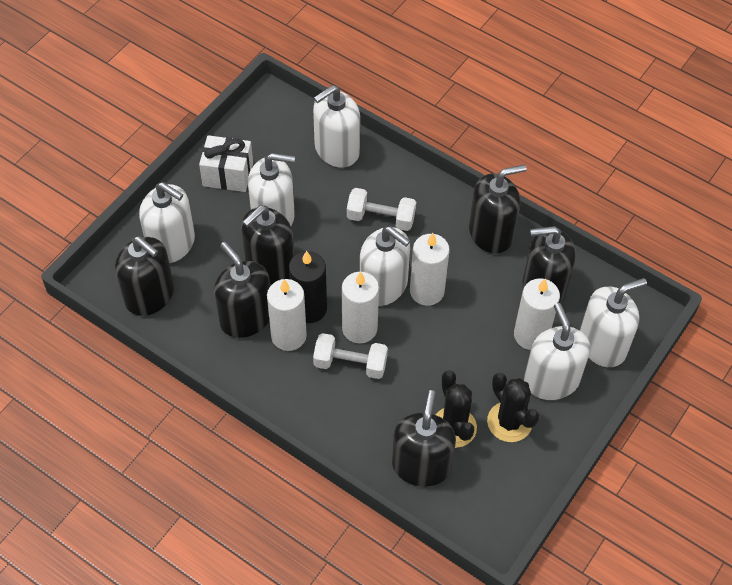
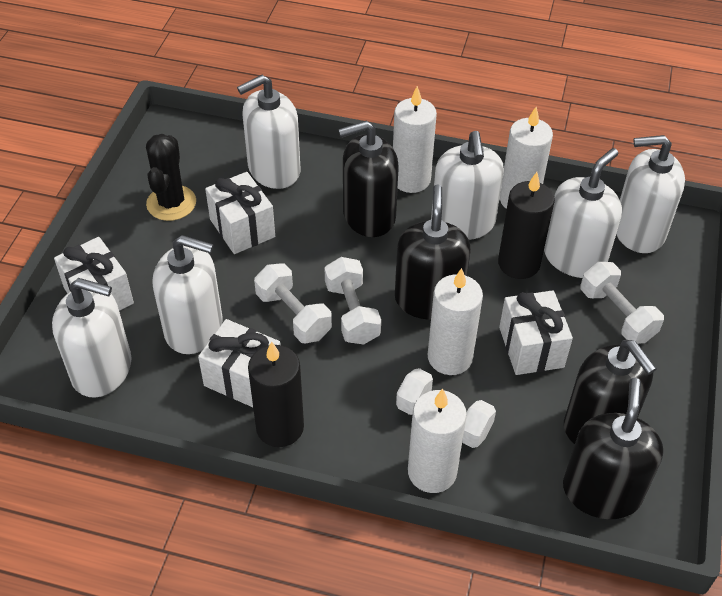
black cactus: [436,370,477,448] [487,373,540,442] = 2 -> [146,134,196,221] = 1
black candle: [289,251,327,323] = 1 -> [248,341,304,447] [498,172,555,279] = 2
black soap dispenser: [115,236,174,316] [214,242,270,338] [241,205,294,284] [392,390,456,487] [469,164,527,254] [523,226,576,303] = 6 -> [338,121,399,237] [395,184,471,320] [563,378,663,519] [564,340,657,444] = 4
white dumbbell: [313,333,388,379] [347,188,416,231] = 2 -> [254,263,332,343] [325,257,381,345] [396,368,496,448] [580,262,664,344] = 4
white gift: [199,135,253,192] = 1 -> [54,237,134,311] [198,319,281,407] [205,172,275,254] [499,290,573,375] = 4

